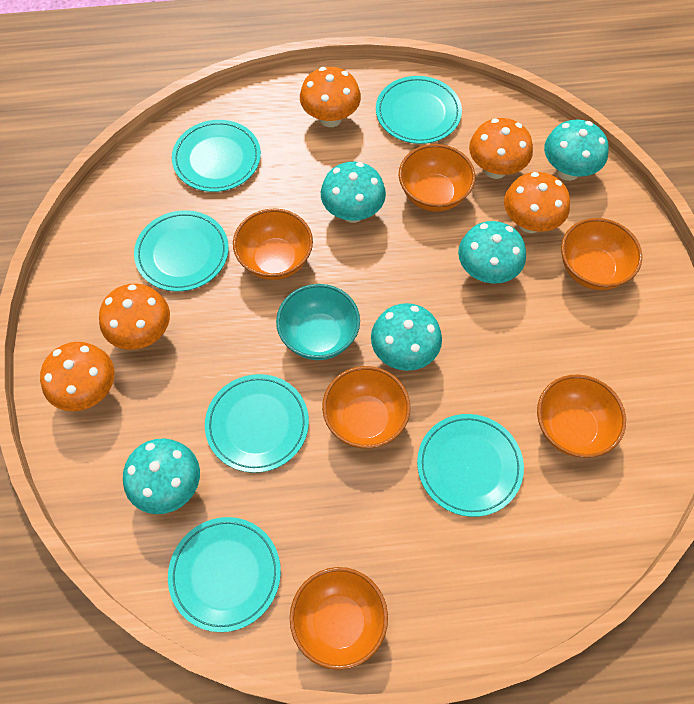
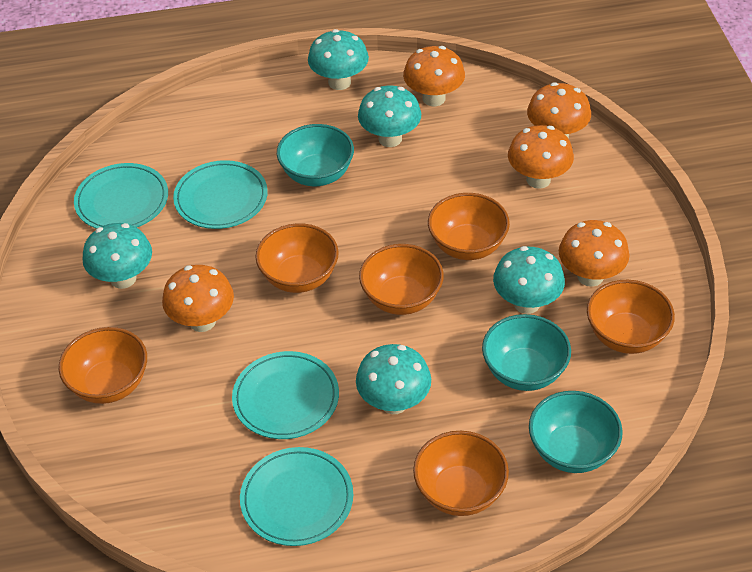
turquoise bowl: [276,284,360,360] = 1 -> [277,124,354,186] [482,314,571,391] [529,391,623,473] = 3
turquoise plate: [134,210,229,291] [168,517,281,632] [172,120,261,192] [205,374,309,473] [376,76,462,144] [417,414,524,517] = 6 -> [74,163,168,229] [173,160,268,229] [232,351,339,439] [240,447,353,546] = 4

